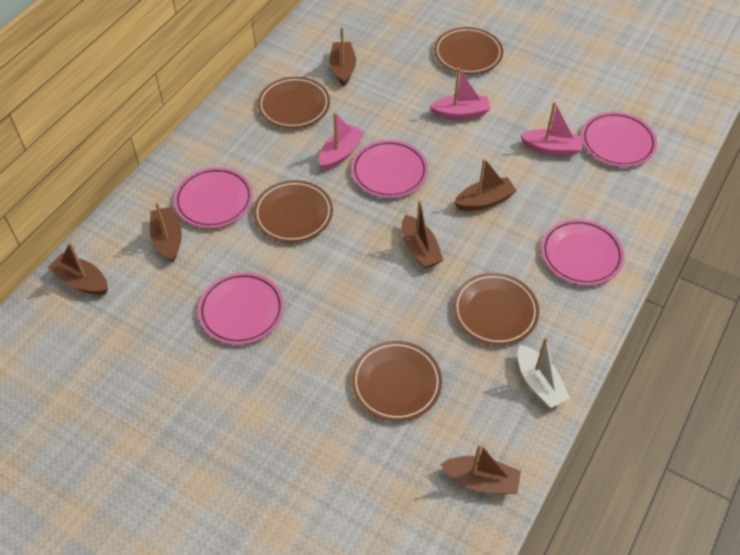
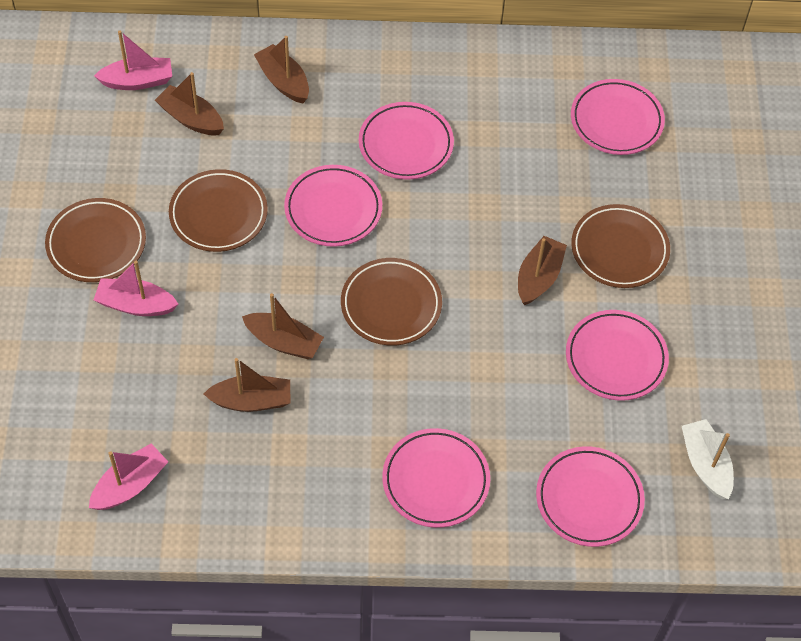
brown boat: [48,242,108,295] [150,202,182,262] [330,27,356,86] [402,200,443,269] [440,443,521,494] [454,158,517,211] = 6 -> [155,72,224,135] [203,358,290,412] [242,293,324,359] [254,36,309,103] [518,236,567,305] = 5
brown plate: [253,180,333,242] [258,77,330,128] [352,341,442,421] [434,27,503,74] [453,273,539,345] = 5 -> [45,198,146,282] [169,169,268,252] [341,258,442,346] [571,204,670,288] = 4
pink plate: [174,167,253,228] [198,272,284,345] [351,140,428,198] [541,219,624,285] [581,112,657,167] = 5 -> [284,165,382,247] [359,102,454,180] [382,428,490,528] [536,446,645,547] [566,310,669,401] [571,79,665,155] = 6

